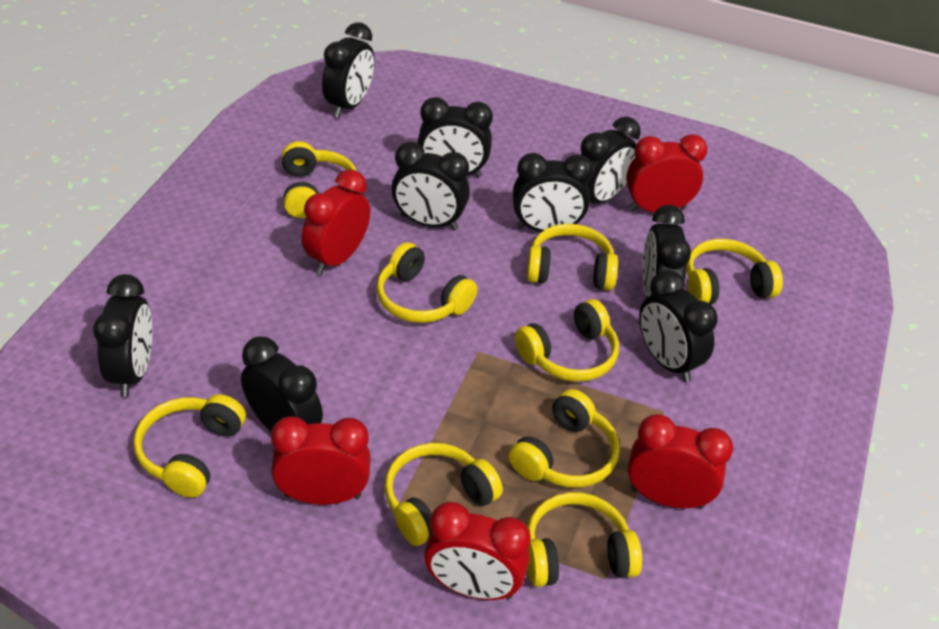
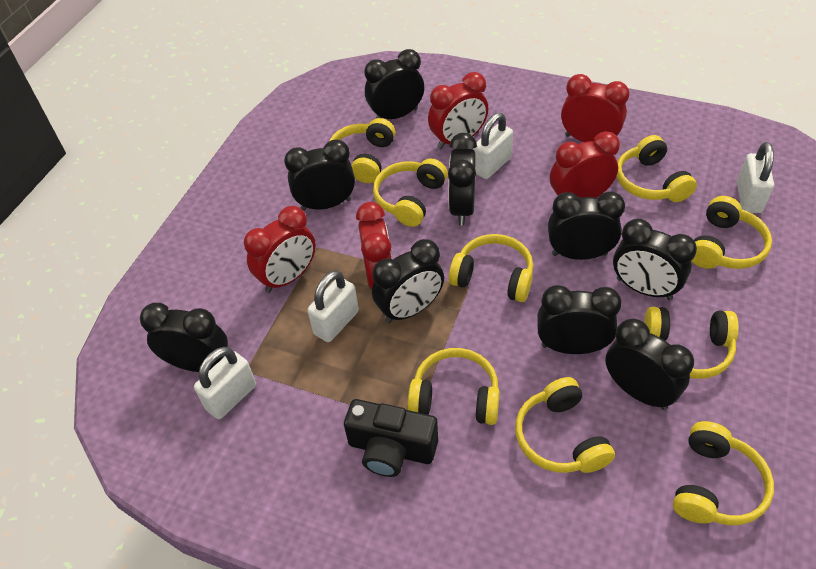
black camera: none = 0 -> [344,399,438,477] = 1
white padlock: none = 0 -> [194,347,256,419] [307,270,359,342] [473,113,513,179] [737,142,774,213] = 4

